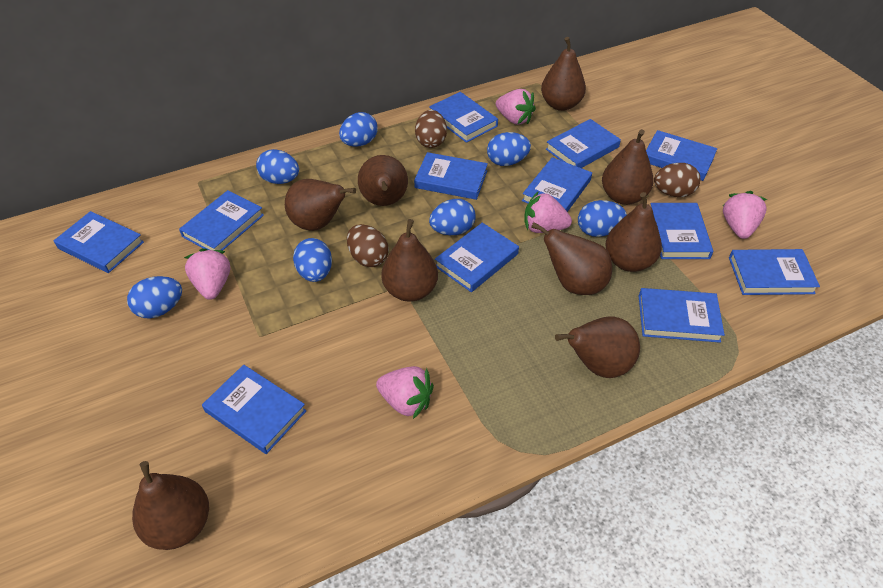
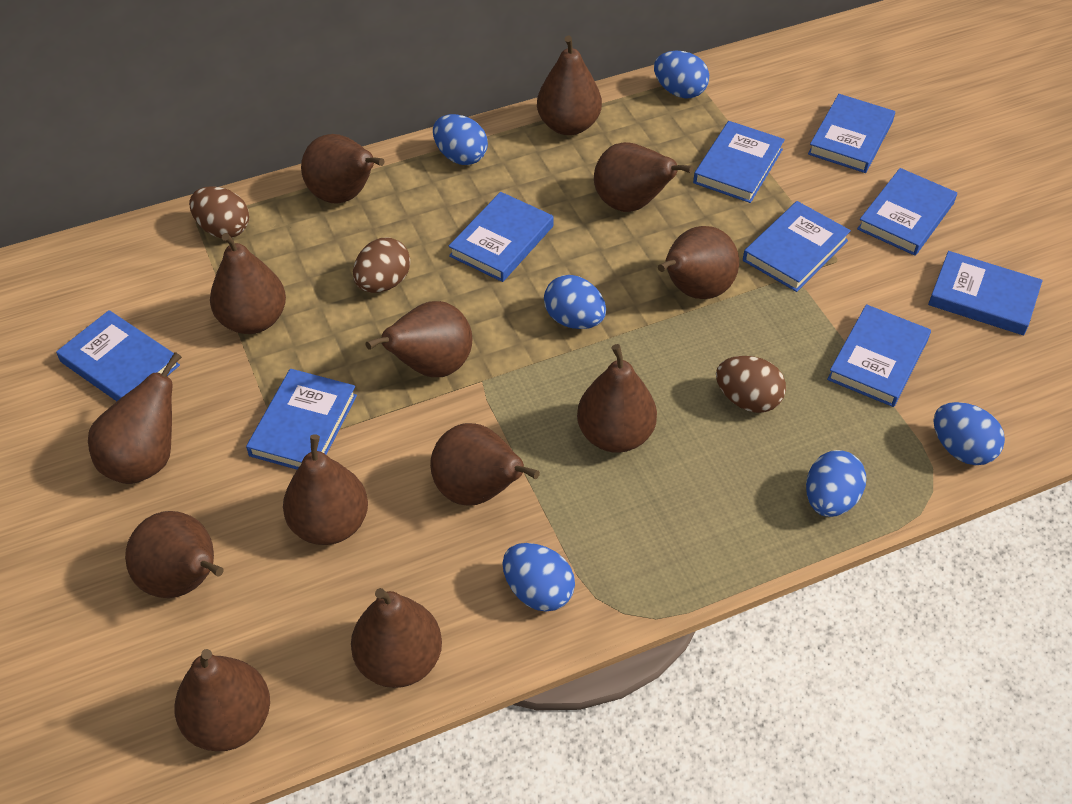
blue book: [54,211,144,273] [179,190,264,250] [202,365,306,454] [414,152,488,200] [429,92,498,143] [435,223,519,292] [522,157,592,212] [546,119,621,168] [639,288,725,343] [646,130,717,181] [650,203,713,259] [729,249,820,295] = 12 -> [56,310,180,401] [246,369,357,470] [449,192,553,282] [693,121,785,203] [743,201,851,292] [808,94,895,173] [827,304,931,407] [857,168,957,256] [928,251,1043,335] = 9
blue egg: [127,276,182,318] [256,149,299,184] [293,238,332,282] [339,112,377,146] [429,199,476,235] [487,132,531,166] [578,200,627,237] = 7 -> [433,114,488,165] [503,543,575,612] [544,275,606,329] [654,51,709,99] [806,450,866,517] [933,402,1005,465] = 6
brown pear: [132,461,209,550] [285,179,356,231] [358,155,408,206] [381,219,438,302] [531,222,612,295] [541,37,586,111] [555,316,640,378] [602,129,654,205] [605,192,662,272] = 9 -> [88,352,182,484] [125,511,224,598] [174,649,270,752] [210,233,286,334] [283,434,368,545] [301,134,385,204] [351,588,442,688] [366,301,472,377] [430,423,540,506] [537,36,602,135] [577,344,657,453] [594,142,693,212] [658,226,739,299] = 13
pink strawberry: [184,248,230,300] [376,366,434,419] [496,89,536,125] [524,191,572,233] [723,191,767,239] = 5 -> none = 0

